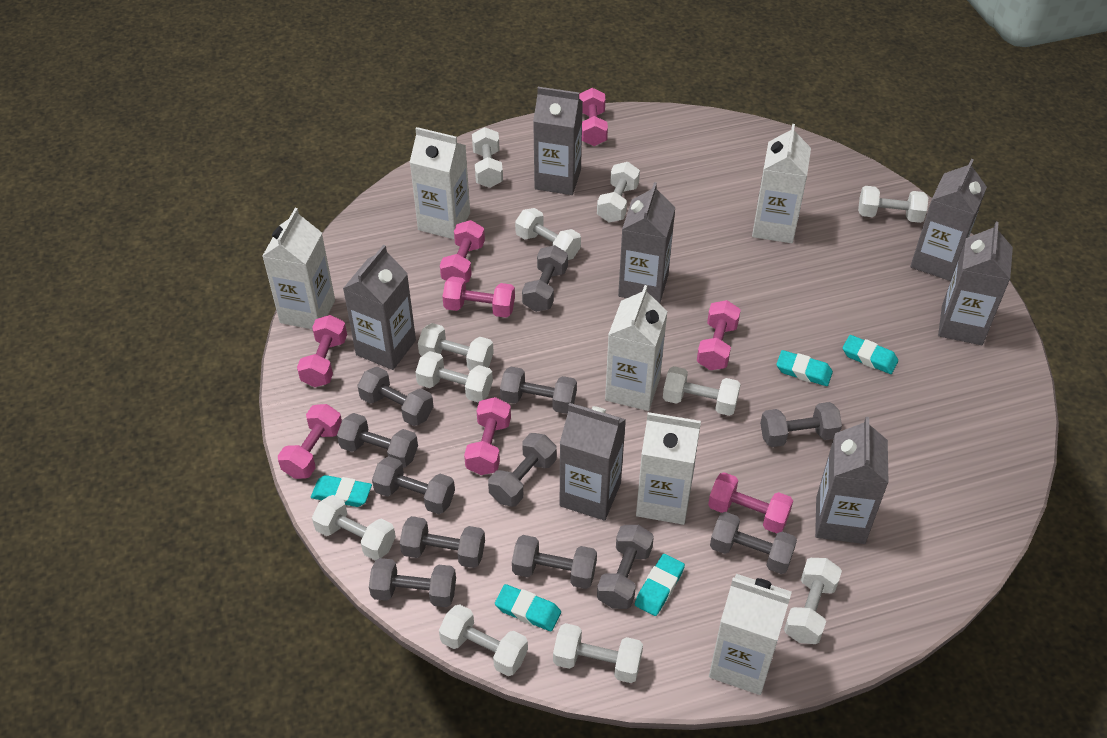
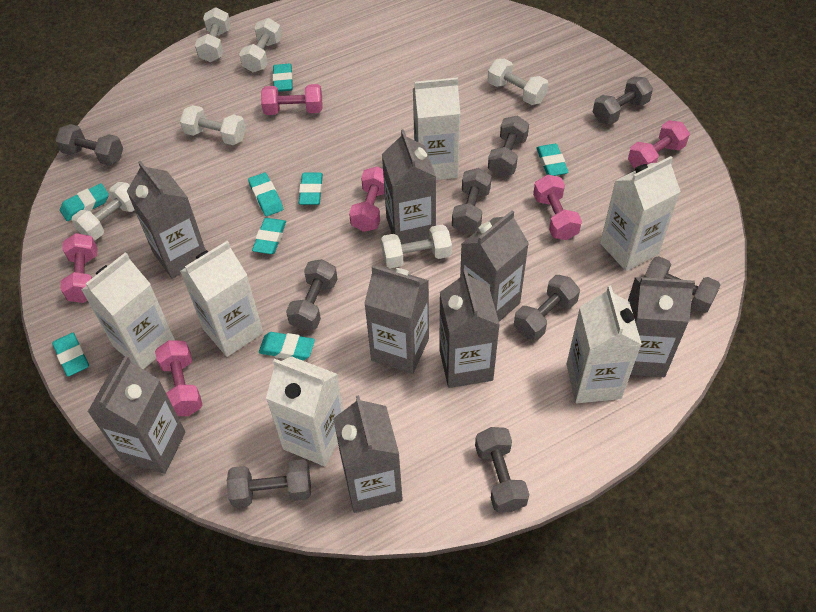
grey carton: [343,245,416,370] [533,87,583,195] [560,403,626,521] [618,182,676,304] [815,417,889,544] [910,159,987,281] [938,222,1013,345] = 7 -> [88,356,186,474] [127,161,206,278] [333,395,403,513] [364,265,429,374] [382,129,436,244] [439,269,500,388] [460,210,529,322] [628,277,695,377] = 8
grey dumbbell: [337,413,418,468] [357,367,434,426] [369,558,456,607] [372,456,455,514] [400,516,485,568] [488,433,557,507] [500,367,577,414] [512,535,597,589] [522,245,568,312] [597,525,654,609] [710,512,797,574] [760,402,842,447] = 12 -> [55,124,123,165] [227,459,311,508] [286,259,338,331] [452,168,492,234] [475,427,529,512] [488,115,529,177] [514,275,580,340] [593,76,653,125] [644,256,721,313] = 9
pink dumbbell: [278,404,342,479] [297,315,347,387] [440,220,485,283] [442,276,515,318] [464,397,511,475] [579,88,608,146] [697,300,741,370] [708,472,793,533] = 8 -> [60,233,97,303] [155,340,202,416] [261,84,323,115] [349,166,385,232] [533,175,582,240] [628,120,690,169] = 6
turquoise eraser: [311,475,372,507] [495,584,561,631] [635,554,685,616] [776,350,833,386] [843,335,898,374] = 5 -> [52,333,89,377] [60,183,109,221] [248,173,283,216] [252,218,286,254] [259,332,315,361] [273,64,293,92] [299,172,323,205] [536,144,569,176] = 8
white dumbbell: [312,495,396,560] [415,351,493,403] [418,323,494,371] [439,604,528,676] [472,127,503,188] [515,208,581,260] [553,623,643,683] [597,162,640,222] [663,366,741,416] [784,558,842,644] [858,186,928,223] = 11 -> [72,182,134,240] [180,105,246,145] [195,7,231,62] [239,18,282,73] [381,225,452,268] [488,58,548,105] = 6

